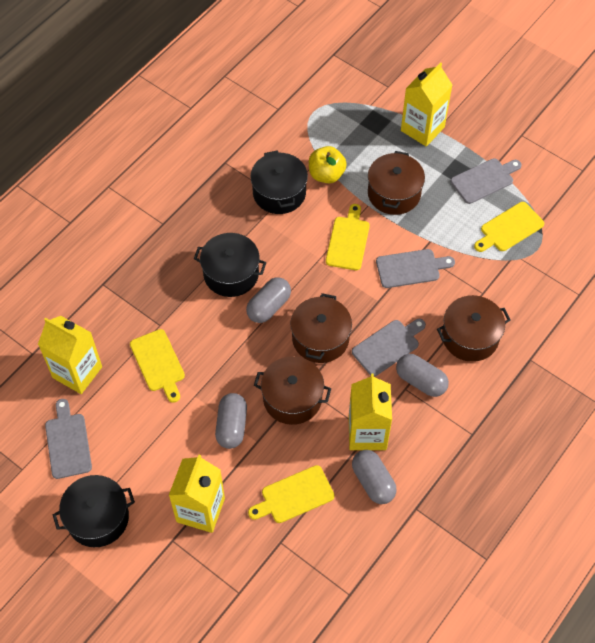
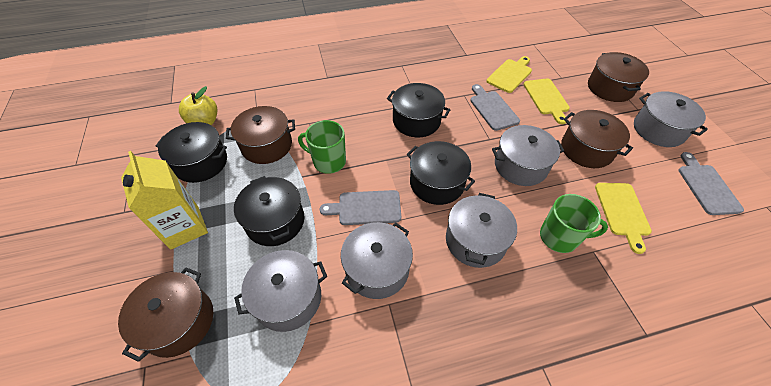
black pot: [53,475,135,547] [194,233,266,297] [250,150,308,214] = 3 -> [156,122,227,183] [234,176,305,246] [387,83,450,137] [407,141,475,205] = 4
green mug: none = 0 -> [298,120,346,174] [540,194,608,253] = 2
grey capsule: [215,393,247,449] [246,277,291,323] [352,450,397,504] [396,354,449,397] = 4 -> none = 0
grey cutting board: [45,399,92,479] [352,319,426,376] [376,249,455,288] [451,158,522,204] = 4 -> [320,190,401,225] [470,84,520,131] [678,152,744,215] = 3
grey pot: none = 0 -> [234,250,327,332] [341,222,413,299] [446,193,517,268] [492,125,564,186] [634,91,708,147] = 5
yellow carton: [38,316,102,394] [169,455,225,533] [349,373,392,450] [401,62,452,146] = 4 -> [121,151,208,250] = 1
yellow cutting board: [130,329,185,403] [248,465,335,523] [326,204,370,270] [474,202,544,252] = 4 -> [487,56,532,93] [523,78,570,124] [595,183,652,254] = 3

